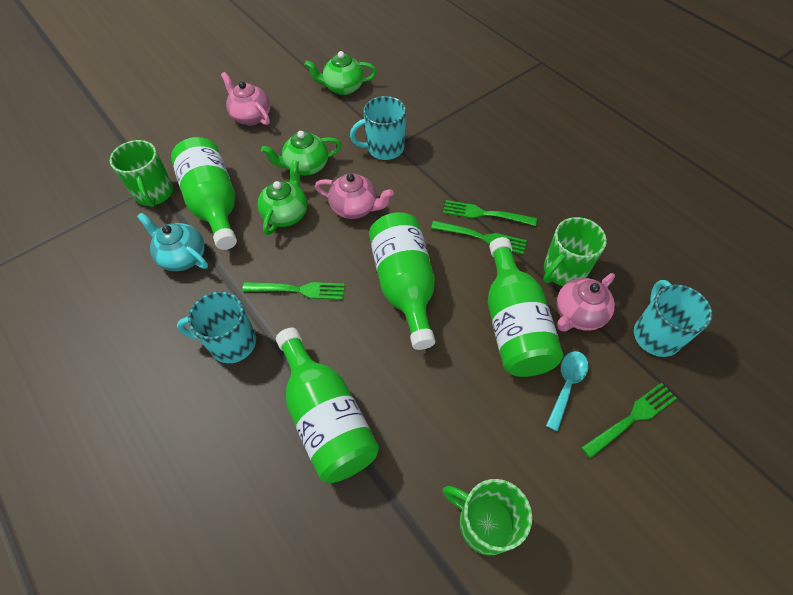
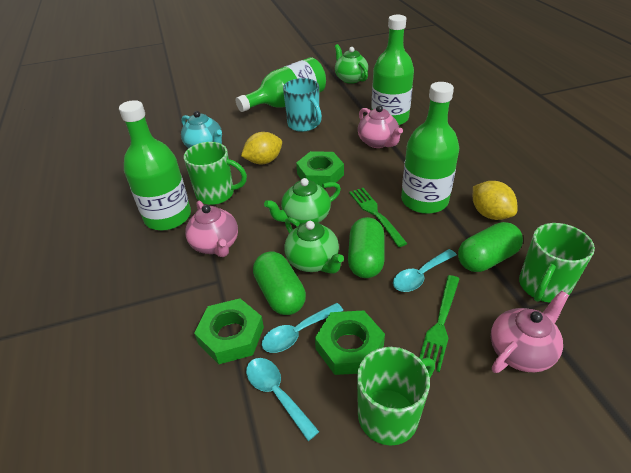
green capsule: none = 0 -> [253,251,306,315] [348,217,384,278] [458,222,523,272] = 3
green fork: [242,282,345,300] [431,221,527,254] [443,200,537,226] [581,383,677,459] = 4 -> [349,188,407,247] [419,275,459,372] = 2
green nut: none = 0 -> [194,298,264,364] [296,151,344,188] [315,310,385,375] = 3
turquoise mug: [177,291,256,363] [350,96,406,160] [634,280,712,357] = 3 -> [283,78,322,132] = 1
turquoise spoon: [546,351,588,431] = 1 -> [246,358,320,441] [262,303,343,353] [393,249,457,292] = 3
yellow lemon: none = 0 -> [241,132,282,164] [473,181,517,220] = 2

